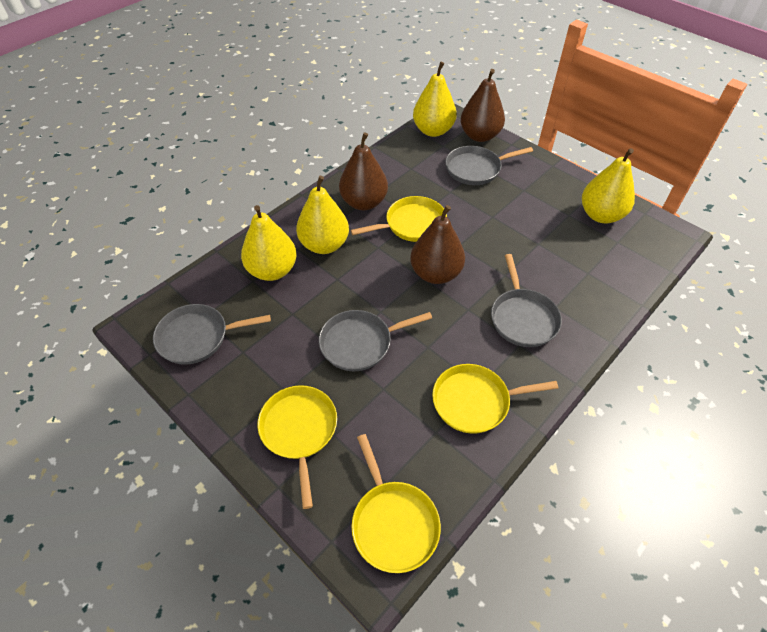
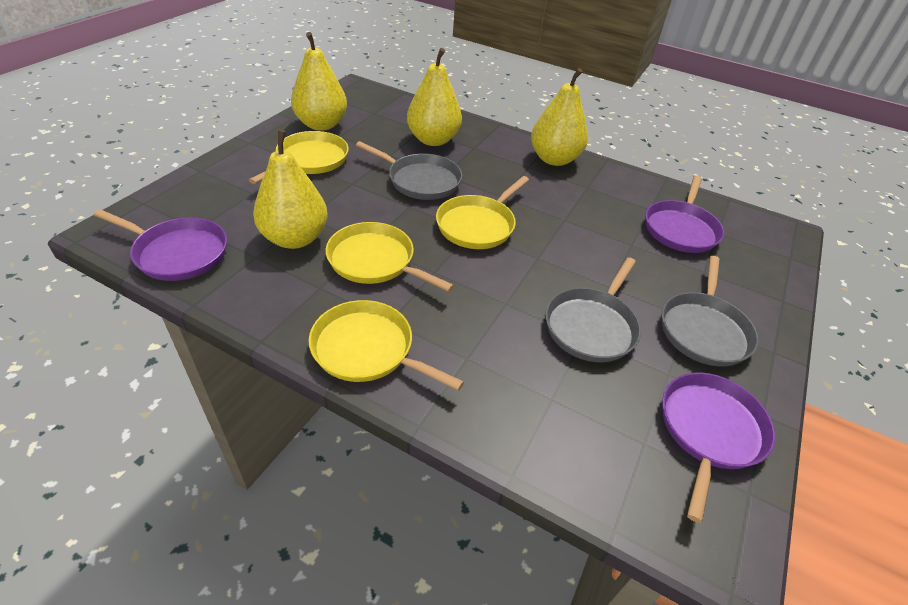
brown pear: [339,132,388,210] [410,205,465,284] [460,69,505,142] = 3 -> none = 0
grey pan: [153,304,271,365] [319,310,432,371] [445,146,533,185] [491,254,562,347] = 4 -> [356,141,462,200] [546,257,641,362] [662,256,759,367] = 3
purple pan: none = 0 -> [94,209,227,281] [645,176,724,253] [662,372,775,523] = 3

